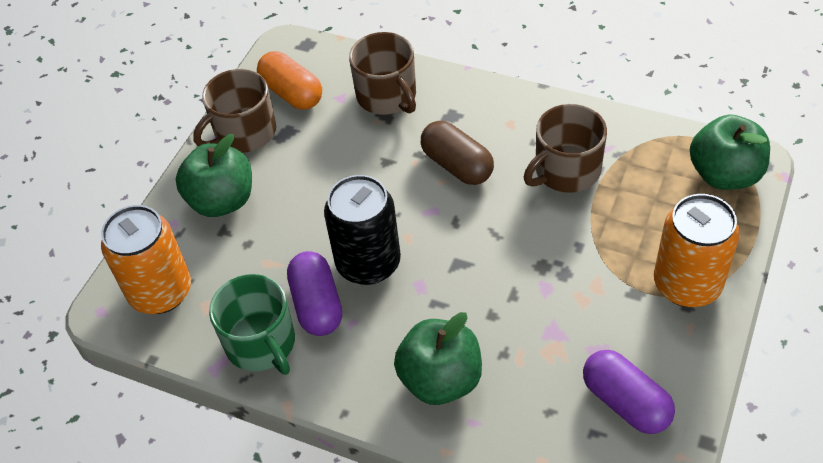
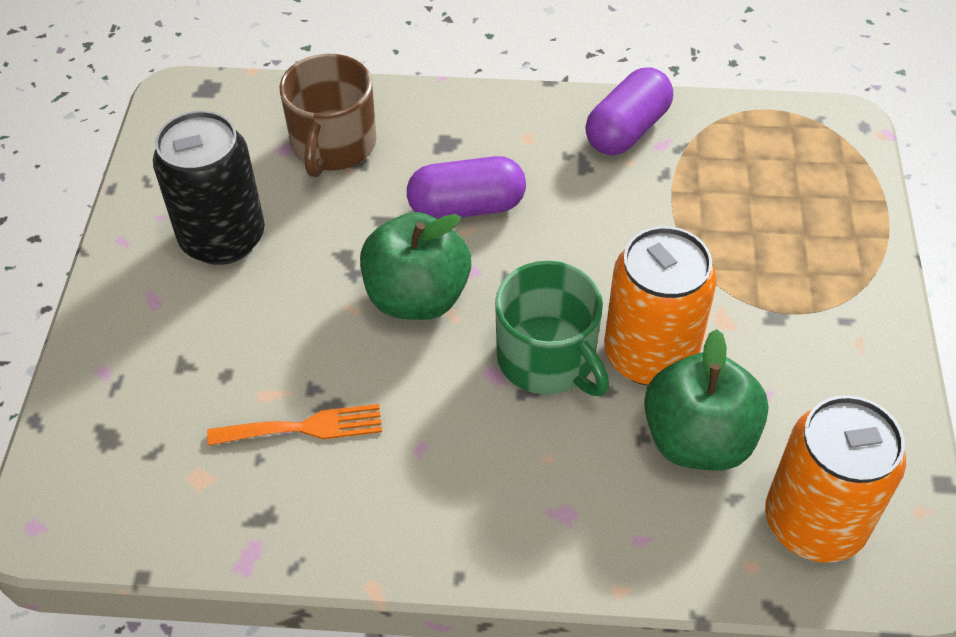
brown capsule: [421,121,494,185] = 1 -> none = 0
brown mug: [193,69,276,153] [349,32,416,115] [524,104,607,193] = 3 -> [279,53,376,177] = 1
green apple: [176,134,252,217] [394,312,482,405] [690,114,770,190] = 3 -> [360,212,471,320] [644,329,769,471] = 2
orange capsule: [257,51,322,110] = 1 -> none = 0
orange fork: none = 0 -> [207,404,382,446] = 1

